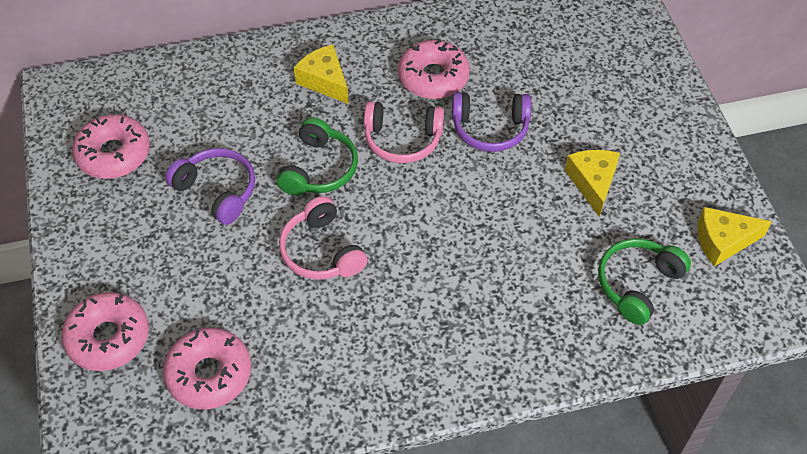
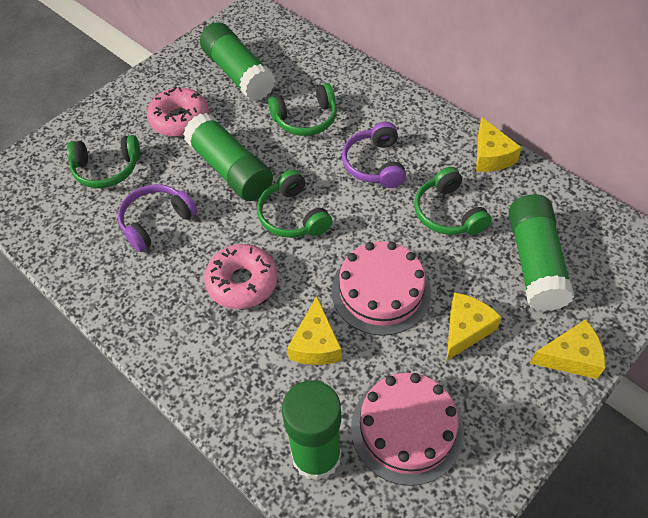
green glue stick: none = 0 -> [183,113,273,201] [200,22,276,101] [282,380,341,481] [509,194,575,311] = 4
green headphones: [277,117,358,196] [598,239,691,325] = 2 -> [67,135,140,188] [257,170,332,238] [268,83,337,136] [414,167,492,235] = 4
pink cake: none = 0 -> [332,241,431,336] [351,373,464,486] = 2
pink donut: [62,292,149,371] [72,114,150,179] [163,328,251,409] [398,40,470,99] = 4 -> [147,86,209,137] [204,244,277,309] = 2
pink headphones: [279,196,368,280] [364,101,444,163] = 2 -> none = 0
yellow cheese: [294,44,349,104] [565,150,620,217] [697,207,772,266] = 3 -> [287,296,342,365] [447,292,502,361] [476,117,522,172] [530,319,605,379] = 4

